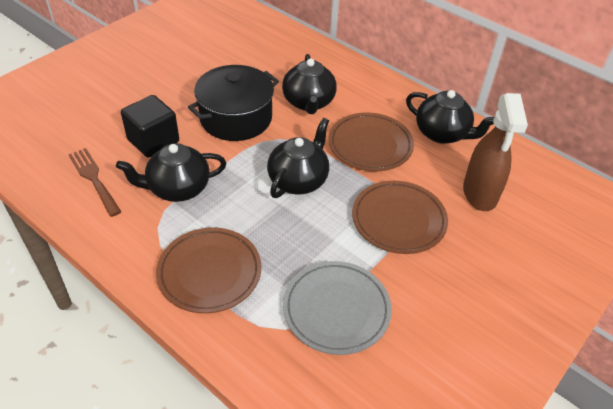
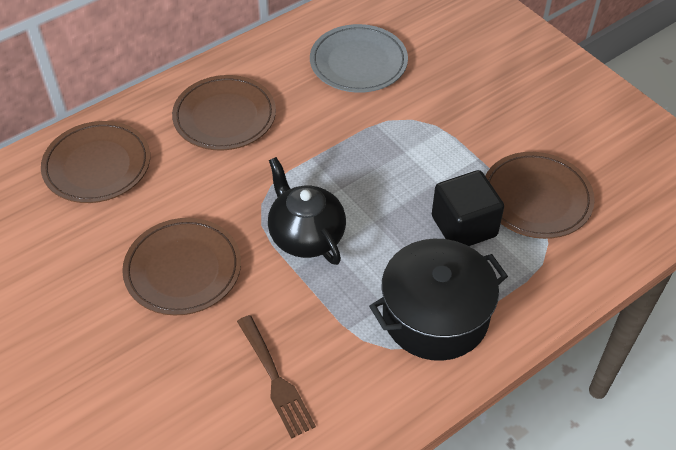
black teapot: [116,143,226,202] [267,118,329,198] [282,54,337,114] [406,90,494,144] = 4 -> [268,157,346,265] = 1
brown plate: [156,227,261,313] [328,112,414,171] [352,181,448,254] = 3 -> [41,121,150,203] [122,218,241,315] [172,75,276,150] [486,152,595,239] = 4
brown spray bottle: [463,93,528,211] = 1 -> none = 0

